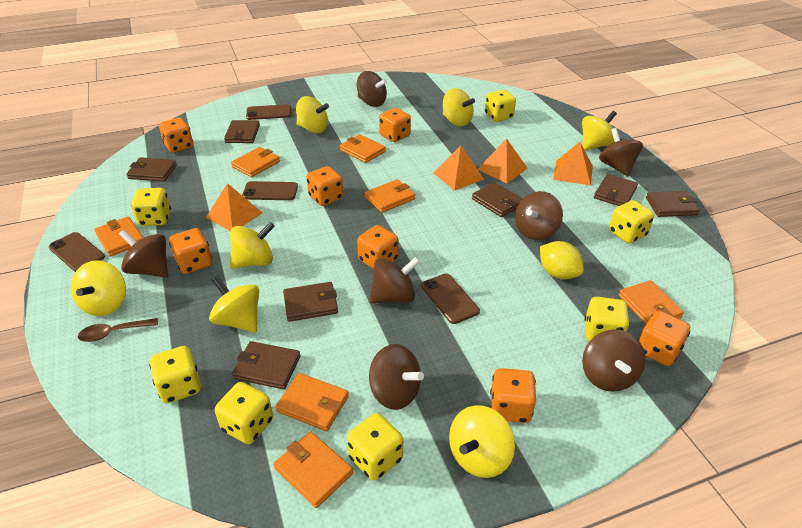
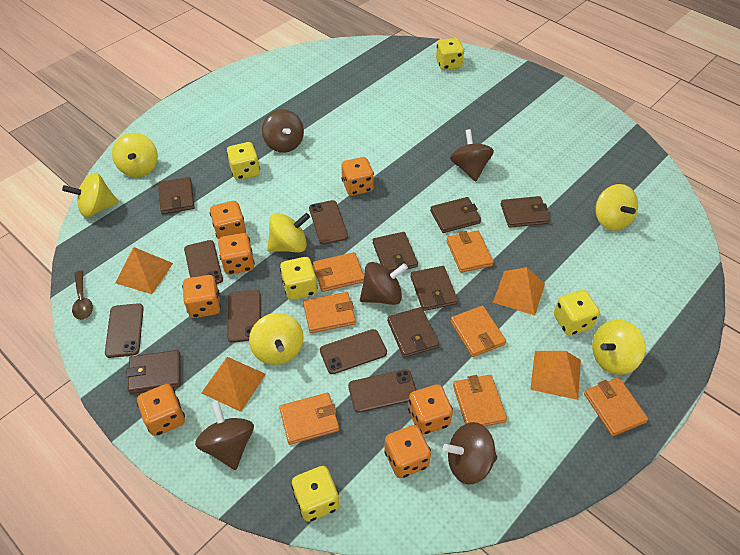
brown phone: [49,232,105,272] [242,181,298,200] [246,104,291,120] [421,273,480,324] = 4 -> [105,303,144,358] [184,240,223,284] [227,290,261,342] [309,200,348,245] [320,329,387,374] [348,369,416,413] = 6
brown spinning top: [119,230,168,277] [357,71,387,107] [369,344,424,410] [370,257,420,303] [515,191,563,240] [582,329,646,392] [599,128,643,177] = 7 -> [195,401,254,470] [262,109,304,153] [360,262,408,305] [443,422,497,484] [450,129,494,182] = 5
yellow dice: [131,188,171,226] [149,346,201,403] [215,382,273,444] [347,413,403,481] [485,90,516,122] [585,297,630,341] [609,200,654,244] = 7 -> [226,142,260,180] [280,257,318,300] [292,466,339,522] [436,38,464,70] [554,290,600,335] = 5
yellow lemon: [540,241,584,279] = 1 -> none = 0
yellow spinning top: [71,260,126,316] [209,276,259,333] [230,222,275,269] [296,96,329,133] [443,88,475,126] [449,405,515,478] [582,111,617,150] = 7 -> [62,173,119,217] [112,133,158,177] [249,313,304,365] [267,213,310,253] [592,320,645,375] [595,184,638,231] = 6

